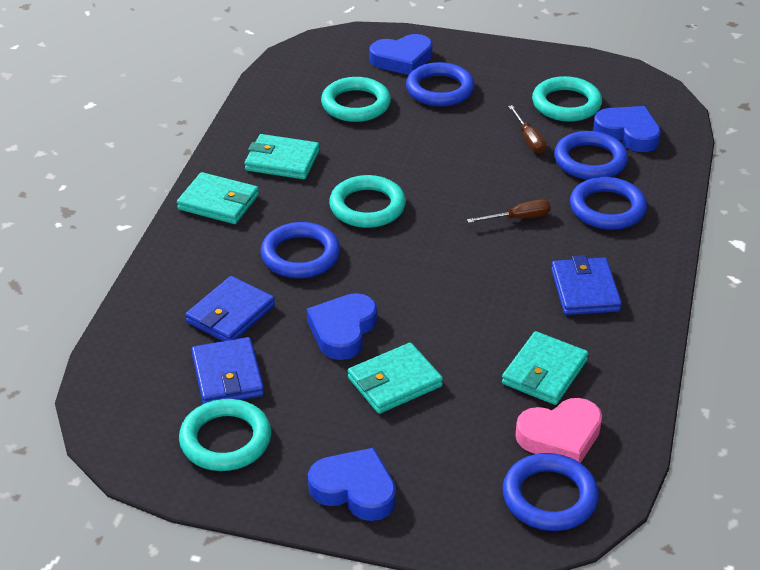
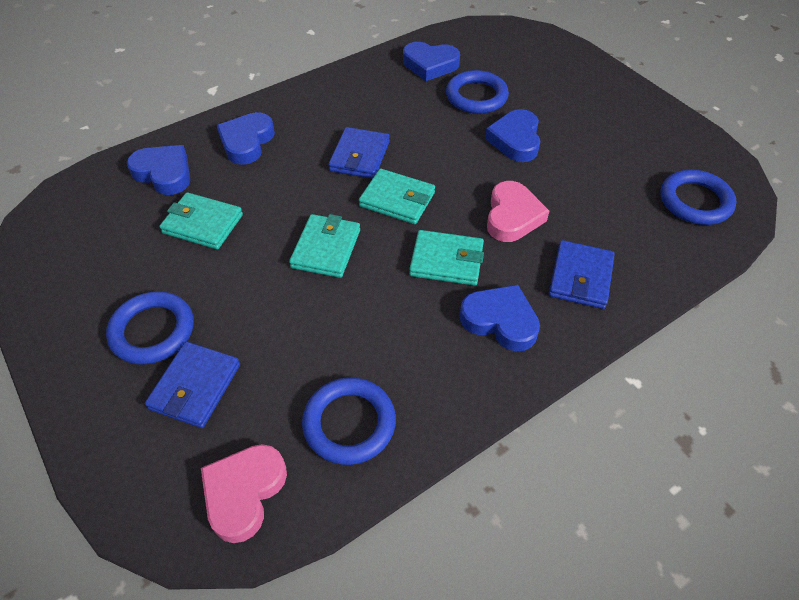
blue heart: [307,293,377,360] [308,448,396,521] [370,34,433,75] [593,106,661,152] = 4 -> [127,145,190,195] [216,112,275,165] [403,42,460,81] [460,285,540,351] [485,109,540,162] = 5
blue ring: [261,222,340,278] [406,62,475,106] [502,453,599,531] [554,131,628,180] [570,177,647,230] = 5 -> [106,291,194,364] [302,377,396,465] [446,70,509,114] [660,170,736,225] = 4
brown screwdriver: [467,200,551,223] [508,105,546,153] = 2 -> none = 0
pink heart: [515,398,602,463] = 1 -> [201,444,287,543] [487,181,549,242] = 2
turquoise ring: [179,399,271,471] [321,77,391,122] [329,175,406,228] [532,76,602,122] = 4 -> none = 0

